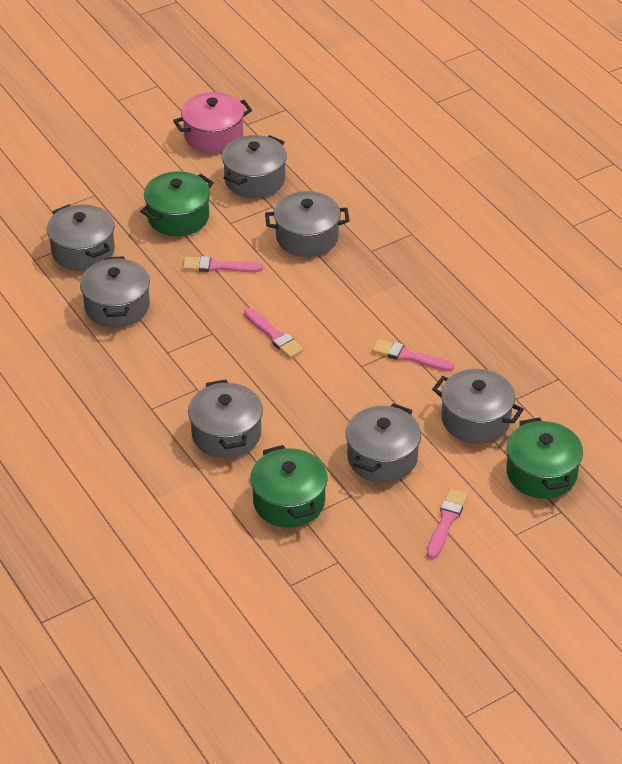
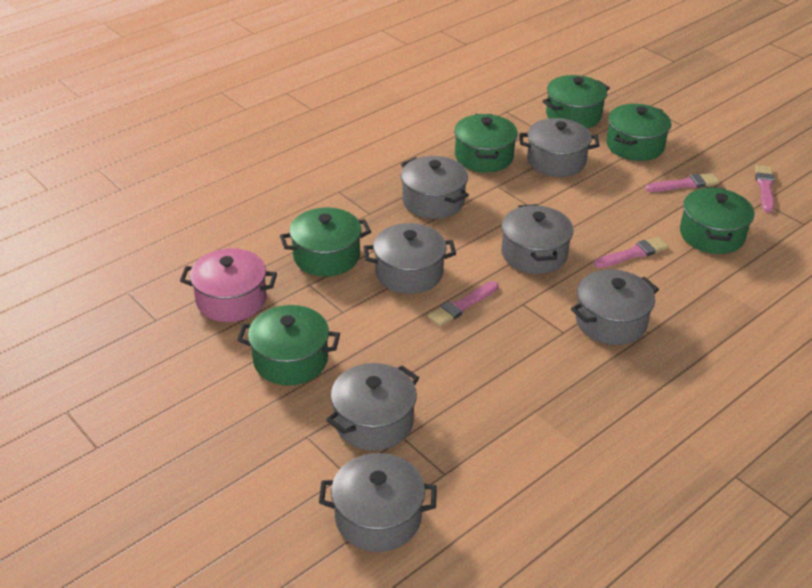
green pot: [140,171,214,236] [250,445,328,528] [506,417,583,499] = 3 -> [237,305,340,385] [280,208,371,276] [454,114,518,173] [542,75,610,128] [606,104,671,161] [680,187,754,254] = 6

